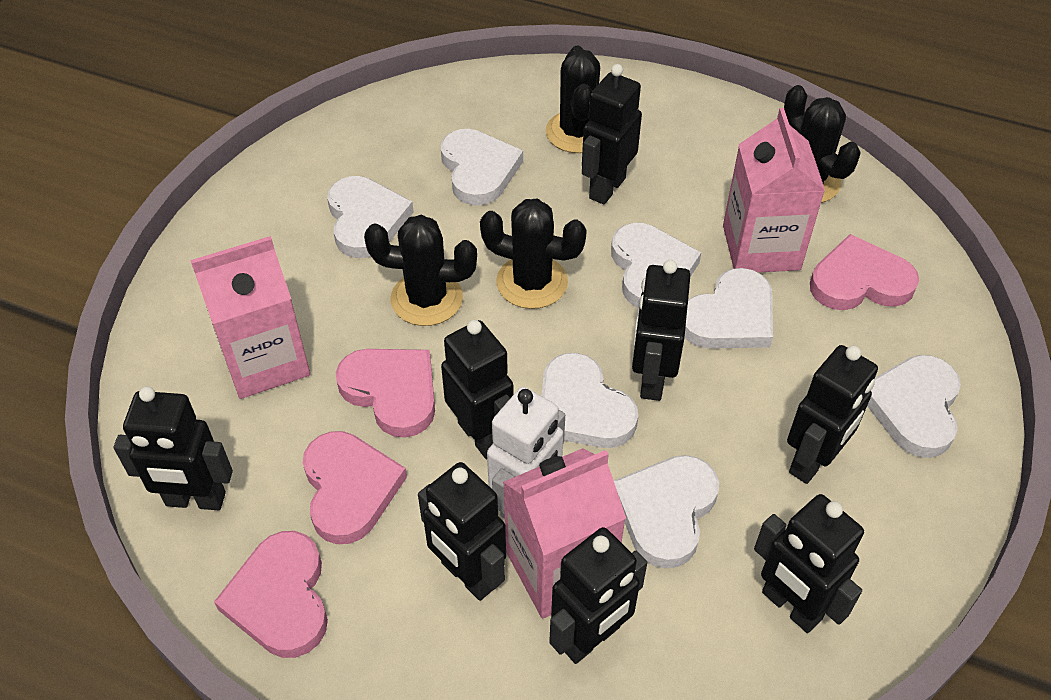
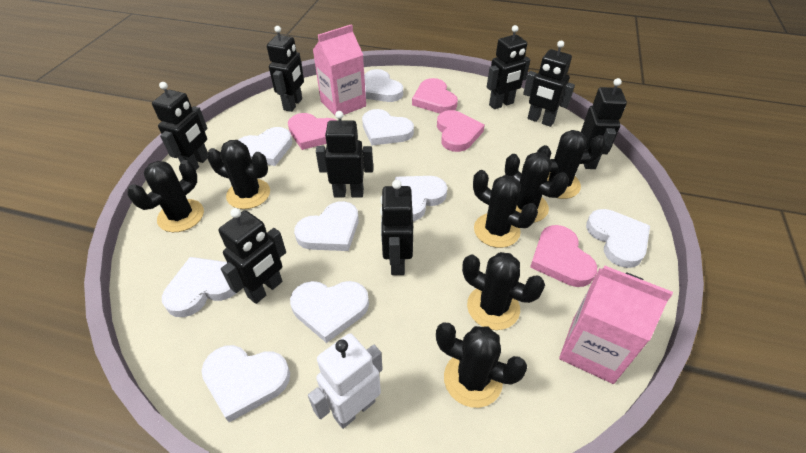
black cactus: [364,215,477,326] [480,199,587,309] [546,46,600,153] [784,85,861,203] = 4 -> [127,160,204,232] [207,140,270,209] [436,322,527,408] [462,252,545,330] [473,170,538,248] [505,152,569,222] [537,130,606,199] = 7
pink carton: [190,236,310,399] [503,448,626,618] [723,108,825,273] = 3 -> [313,24,366,115] [559,265,673,384] = 2
white heart: [327,176,414,258] [441,129,523,205] [542,353,638,448] [611,223,701,308] [614,455,719,569] [685,268,773,349] [867,355,961,458] = 7 -> [162,257,236,317] [202,345,290,422] [239,127,293,166] [290,281,369,343] [294,201,359,251] [362,109,414,145] [364,69,403,102] [395,176,447,221] [586,209,650,268] = 9

